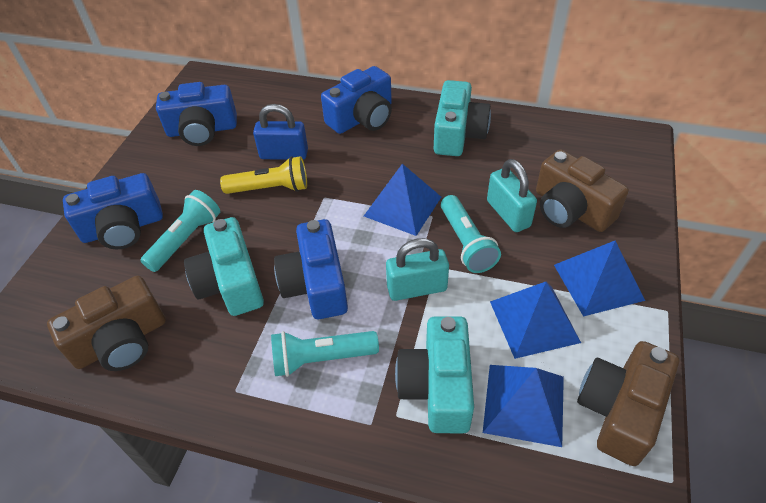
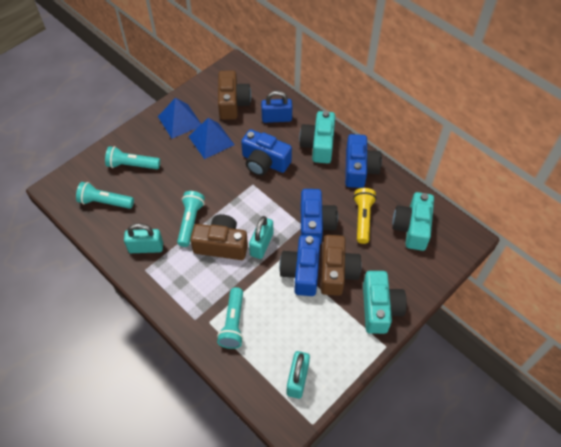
blue pyramid: [364,164,441,236] [483,365,564,447] [490,282,581,359] [554,241,645,316] = 4 -> [158,98,201,138] [188,118,235,159] = 2
turquoise flashlight: [140,190,220,272] [271,331,379,377] [441,195,501,273] = 3 -> [76,182,134,209] [105,146,160,169] [177,191,205,247] [217,287,243,349] = 4
turquoise padlock: [386,238,449,301] [487,159,537,232] = 2 -> [124,223,163,253] [249,216,273,259] [287,351,310,399] = 3

